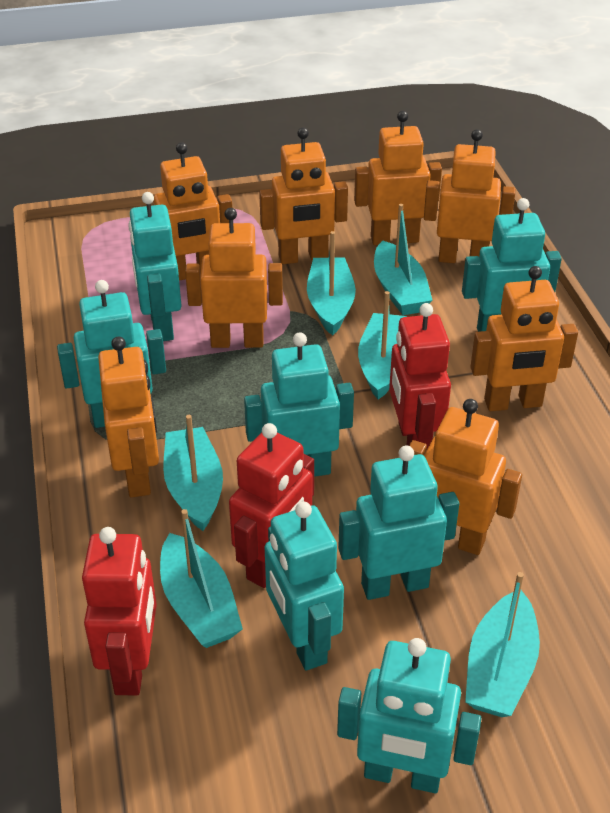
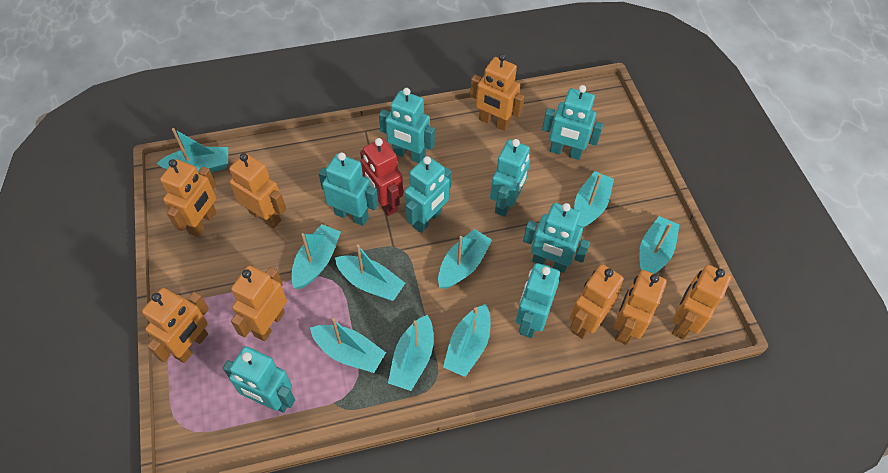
red robot: [82,527,157,696] [229,423,314,588] [389,303,451,451] = 3 -> [360,138,403,216] = 1
turquoise boat: [160,509,243,648] [163,415,223,531] [307,231,356,336] [358,291,407,399] [374,204,432,315] [465,572,540,717] = 6 -> [156,128,228,172] [291,224,341,289] [310,318,386,373] [335,244,405,301] [388,315,433,391] [438,229,492,289] [443,304,490,377] [574,171,614,228] [639,216,679,274] = 9
turquoise robot: [57,280,166,428] [128,192,182,341] [244,332,354,477] [265,502,344,670] [337,638,482,793] [338,445,459,600] [462,198,562,332] = 7 -> [223,346,295,413] [318,152,378,226] [379,88,435,163] [405,156,452,233] [490,139,530,217] [516,263,560,338] [523,203,590,273] [542,85,604,160] = 8

